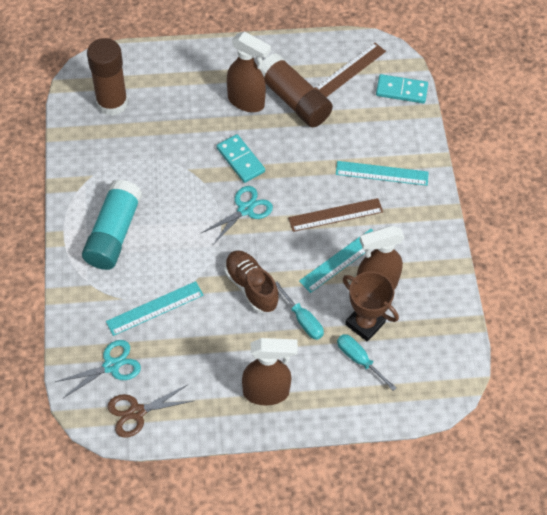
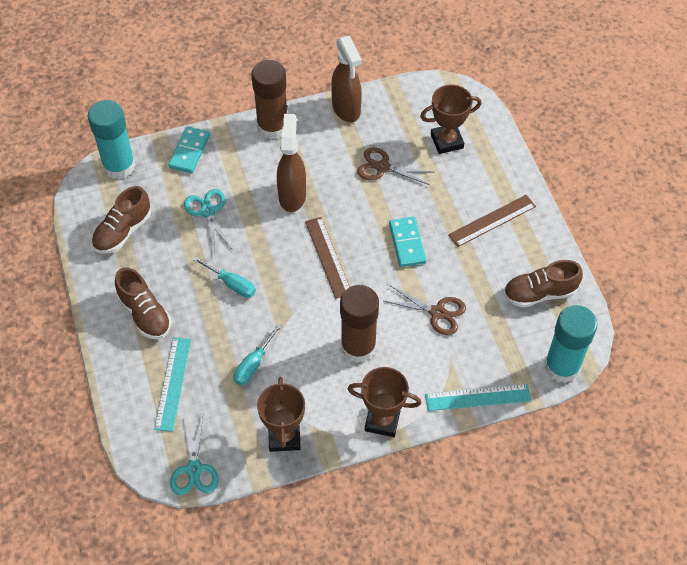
brown scissors: [107,384,193,438] = 1 -> [357,147,432,185] [384,286,466,335] = 2
brown shoe: [224,250,279,313] = 1 -> [92,186,151,253] [115,268,171,339] [504,260,583,308] = 3
brown spray bottle: [227,31,271,112] [242,338,298,406] [357,225,405,290] = 3 -> [277,114,306,212] [331,36,362,122] = 2
brown trophy: [343,271,399,342] = 1 -> [257,377,305,452] [348,367,421,437] [420,85,481,154] = 3
turquoise glue stick: [82,179,142,270] = 1 -> [88,100,136,179] [544,305,598,383] = 2
turquoise ruler: [106,281,204,336] [299,229,373,293] [336,161,429,186] = 3 -> [154,337,191,432] [425,384,531,411] = 2

